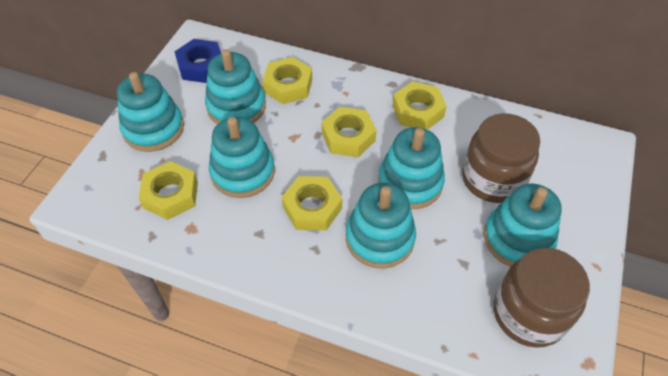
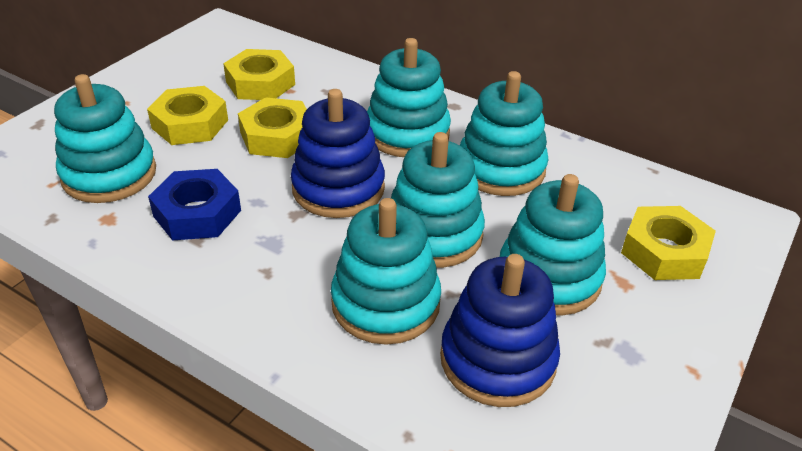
blue stacking toy: none = 0 -> [291,89,385,218] [440,254,560,407] = 2
brown jar: [462,113,540,203] [494,248,590,348] = 2 -> none = 0
yellow nut: [139,161,198,220] [262,57,312,104] [281,176,342,230] [322,107,377,157] [392,81,447,130] = 5 -> [147,86,228,145] [223,49,295,100] [238,97,307,158] [621,206,716,280] = 4

